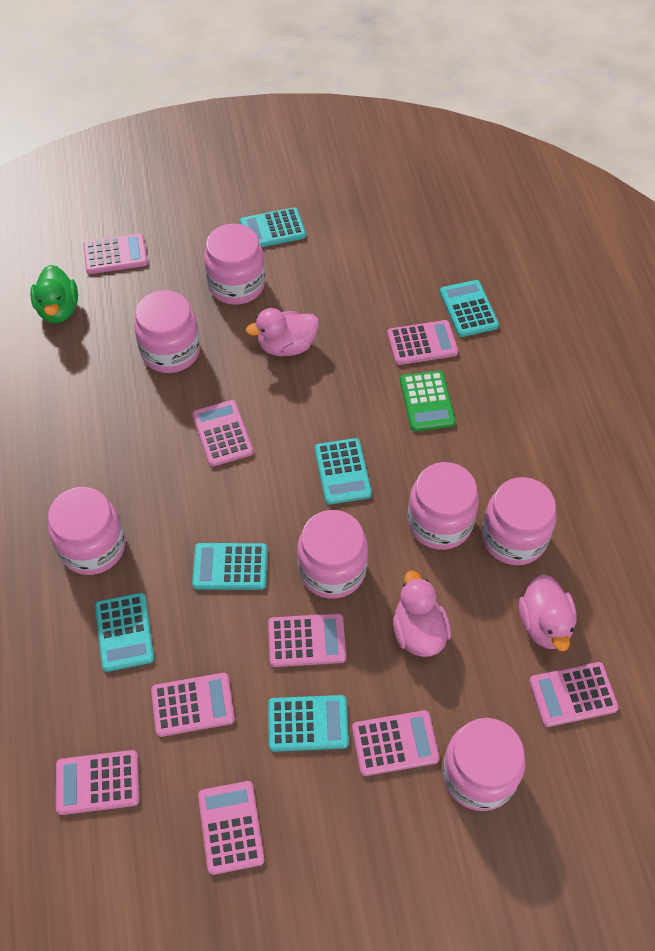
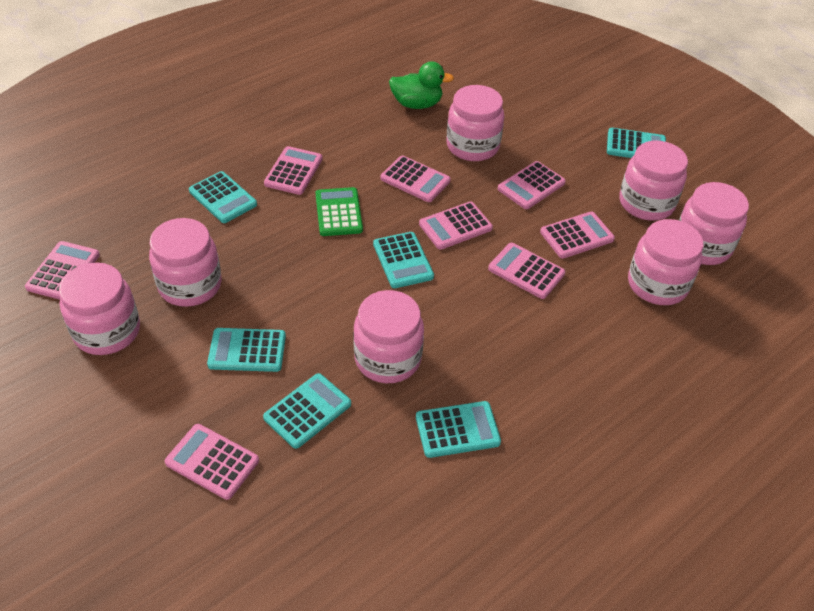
pink calculator: [56,750,139,815] [83,233,148,274] [151,673,235,737] [192,400,253,467] [198,781,265,875] [268,613,346,667] [352,710,440,776] [387,320,458,365] [529,662,619,727] = 9 -> [25,241,100,300] [165,424,259,500] [264,146,323,195] [381,156,451,202] [419,202,493,250] [488,243,565,299] [498,161,566,209] [540,212,615,258] = 8
pink duck: [246,308,319,356] [393,570,451,657] [519,574,577,652] = 3 -> none = 0

